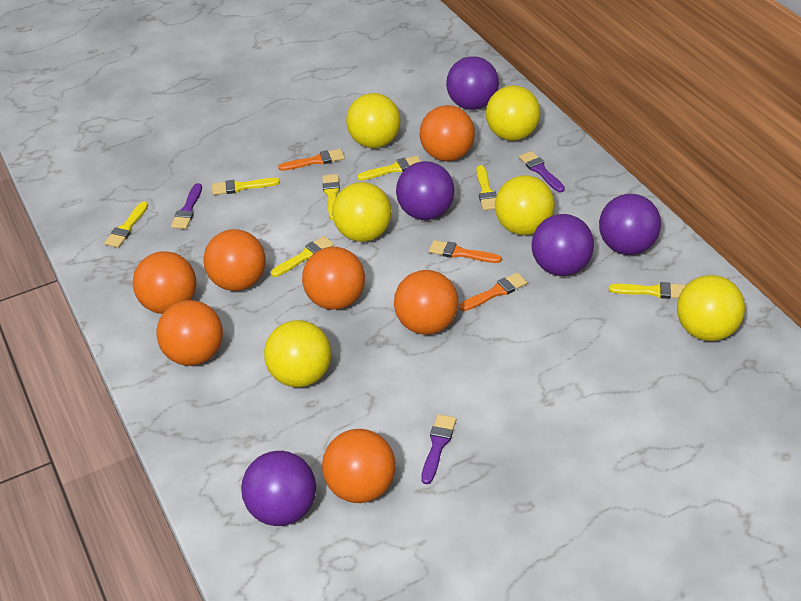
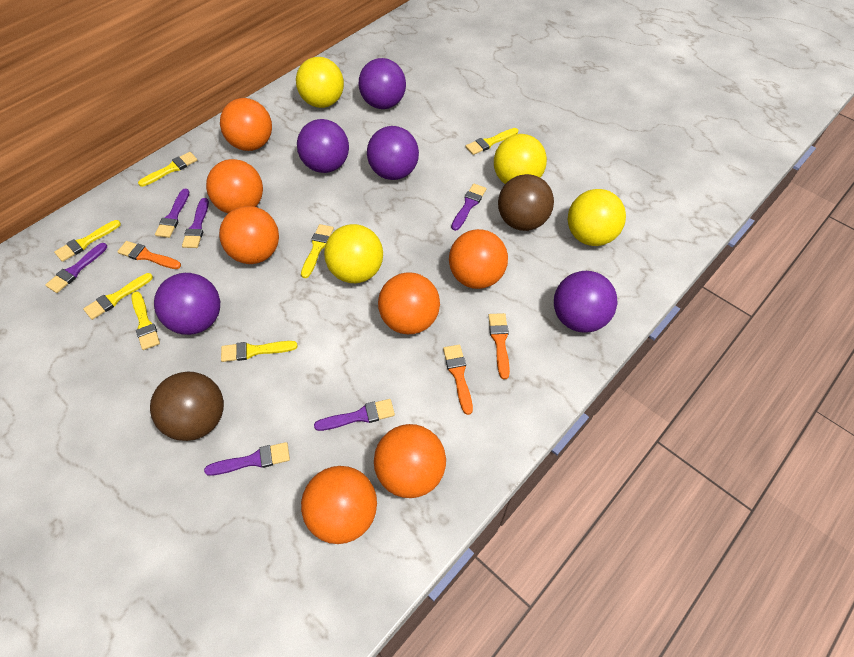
brown ball: none = 0 -> [150,372,224,441] [498,174,554,231] = 2
purple brush: [171,183,202,229] [421,414,456,484] [519,151,565,192] = 3 -> [45,243,107,293] [155,189,189,238] [182,198,209,248] [204,442,290,476] [314,399,395,431] [451,184,487,231] = 6
yellow ball: [264,320,331,387] [332,182,392,242] [346,93,401,148] [486,86,540,141] [495,175,555,235] [677,275,745,341] = 6 -> [296,57,344,108] [324,224,383,283] [494,134,547,184] [568,189,626,246] = 4

